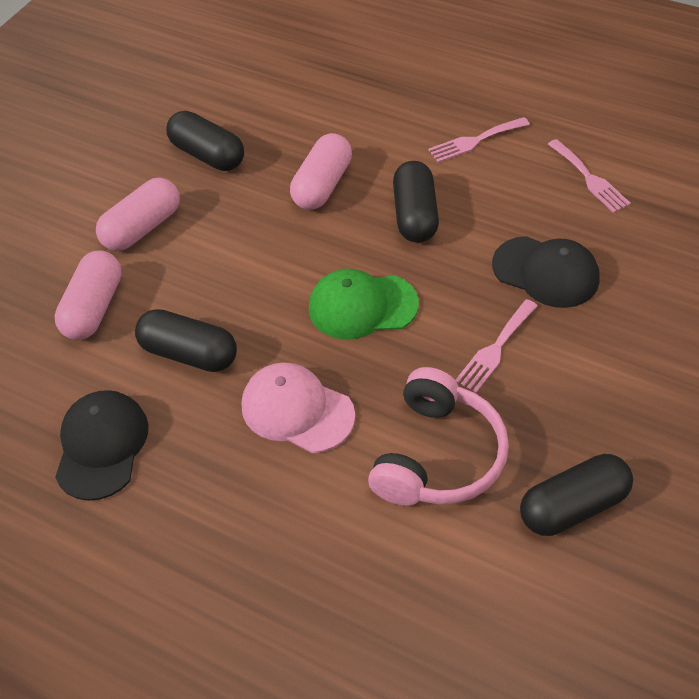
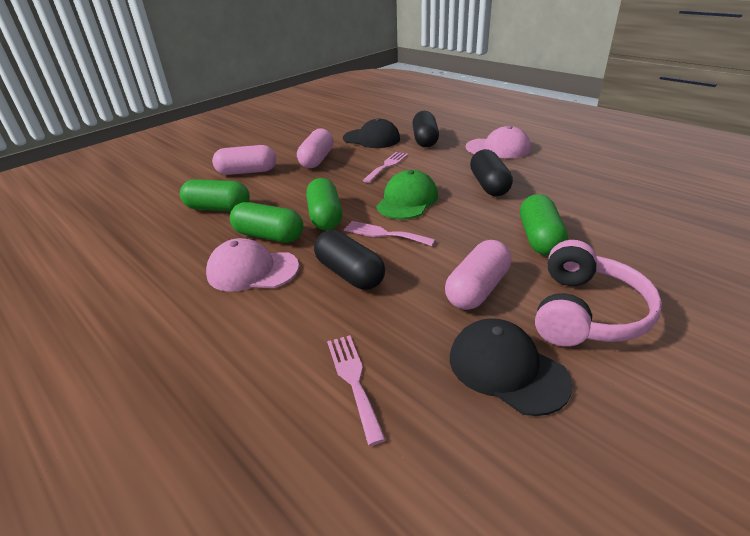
black capsule: [135,309,237,372] [166,111,244,171] [393,161,439,243] [520,454,633,536] = 4 -> [314,230,385,290] [412,111,439,147] [470,149,513,196] = 3
green capsule: none = 0 -> [180,179,250,211] [230,202,303,243] [306,178,342,230] [520,194,568,256] = 4
pink cap: [242,362,355,453] = 1 -> [206,238,299,292] [466,125,531,158] = 2

